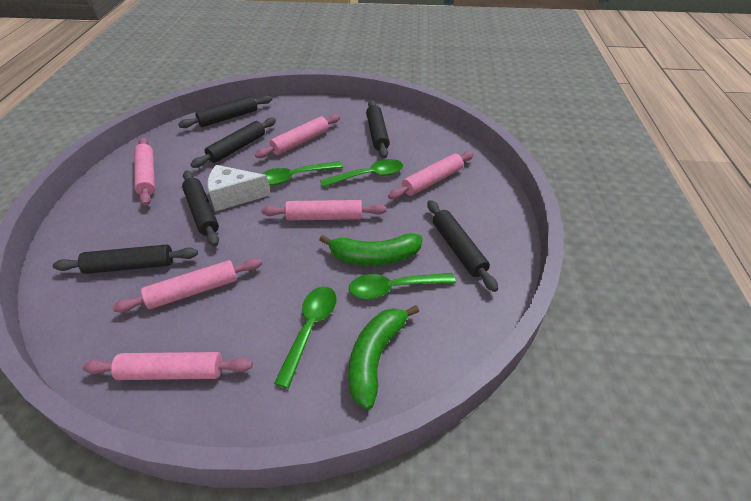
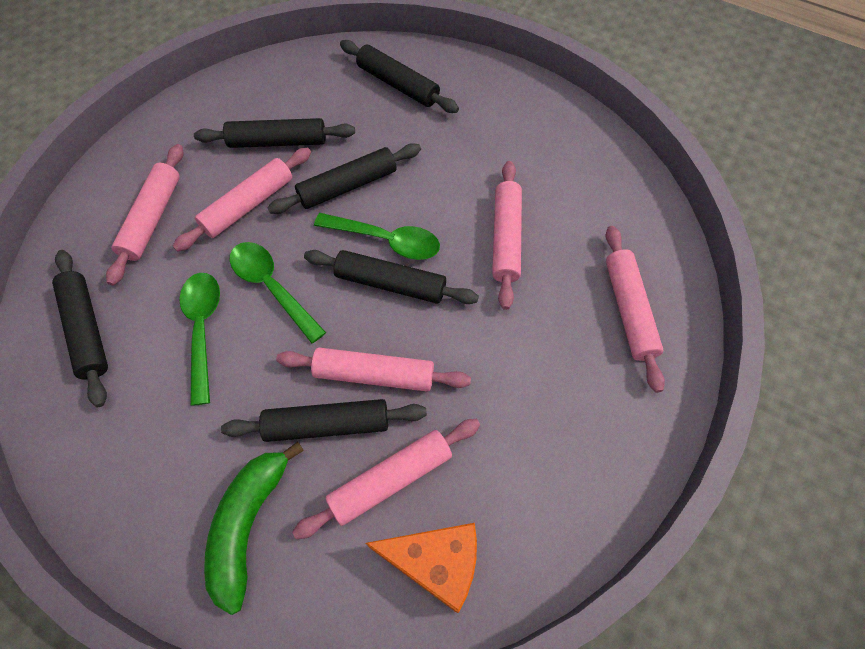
green banana: [319,233,423,265] [348,305,419,409] = 2 -> [204,442,304,615] = 1
green spoon: [262,161,343,185] [274,287,336,388] [320,159,403,187] [349,273,456,299] = 4 -> [179,273,220,406] [230,242,326,343] [314,213,440,260] = 3
orange cheese: none = 0 -> [366,523,477,613] = 1
white cheese: [207,165,271,212] = 1 -> none = 0

